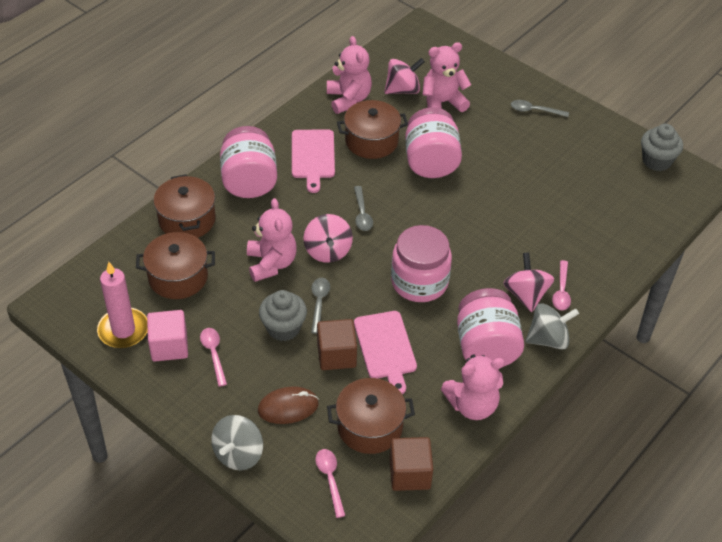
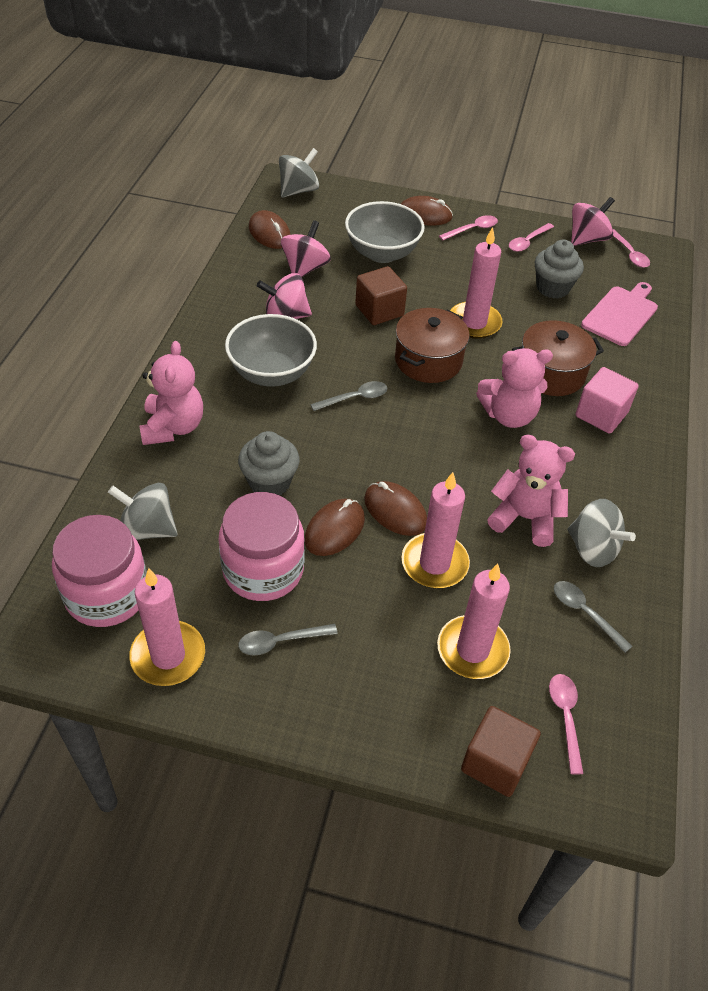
brown mouse: [258,386,319,424] = 1 -> [249,210,291,249] [304,499,365,556] [364,481,427,536] [401,196,453,226] = 4
brown pot: [136,232,215,299] [153,174,216,238] [327,378,415,454] [337,100,408,159] = 4 -> [395,308,469,383] [512,320,604,396] = 2
grey bowl: none = 0 -> [225,314,317,387] [345,201,425,263] = 2
grey spinning top: [211,415,263,470] [525,303,579,350] = 2 -> [108,483,178,540] [279,148,319,198] [567,499,636,567] = 3
pink candle: [97,262,148,348] = 1 -> [129,568,205,686] [401,472,470,588] [437,564,511,679] [450,227,503,339] = 4
pink cutting board: [292,130,335,193] [354,311,417,394] = 2 -> [581,282,658,346] = 1
pink jar: [220,126,277,198] [391,225,452,302] [405,107,462,178] [457,288,524,367] = 4 -> [52,515,147,627] [219,492,305,601] = 2
pink spoon: [200,328,227,387] [315,449,346,518] [552,260,571,310] = 3 -> [439,215,498,240] [509,223,554,252] [549,674,584,775] [613,229,650,268] = 4
pink teddy bear: [247,198,297,282] [327,36,372,114] [423,42,471,112] [441,354,505,420] = 4 -> [140,341,203,445] [476,348,553,428] [487,435,575,547] = 3

